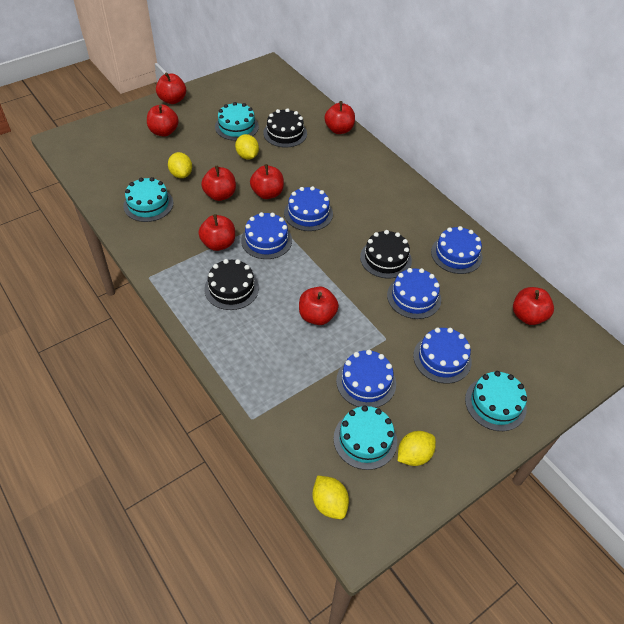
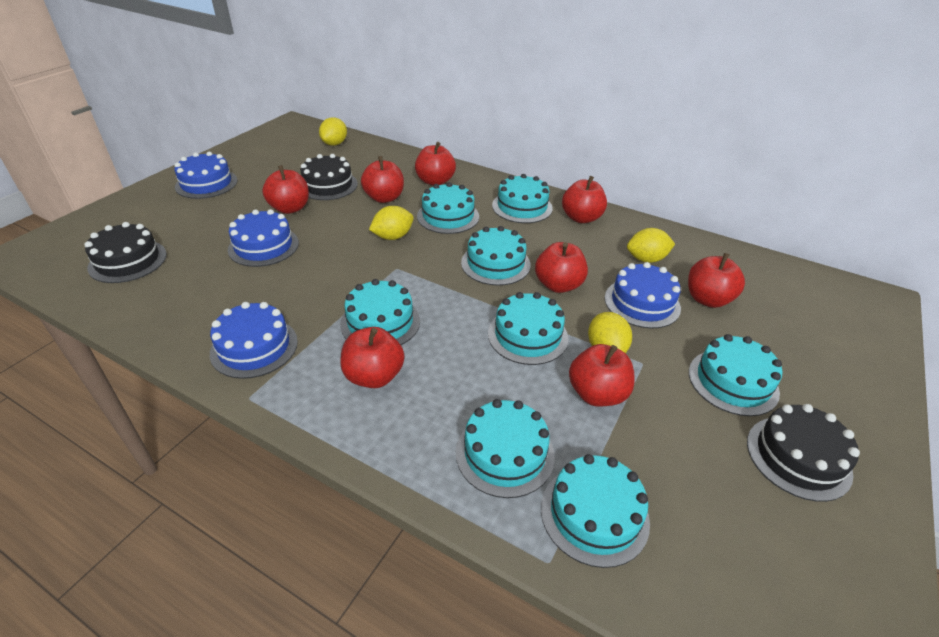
blue cake: [241,212,292,259] [284,186,333,231] [336,350,396,408] [387,268,441,319] [413,328,472,384] [431,226,482,274] = 6 -> [174,152,238,199] [210,302,298,379] [228,209,299,267] [605,262,681,328] = 4
turquoise cake: [123,177,173,222] [215,102,259,141] [333,405,397,470] [465,371,527,431] = 4 -> [340,279,420,345] [417,182,479,234] [456,399,555,498] [461,226,531,286] [488,292,568,365] [492,174,553,223] [541,454,650,568] [689,334,782,416] = 8

